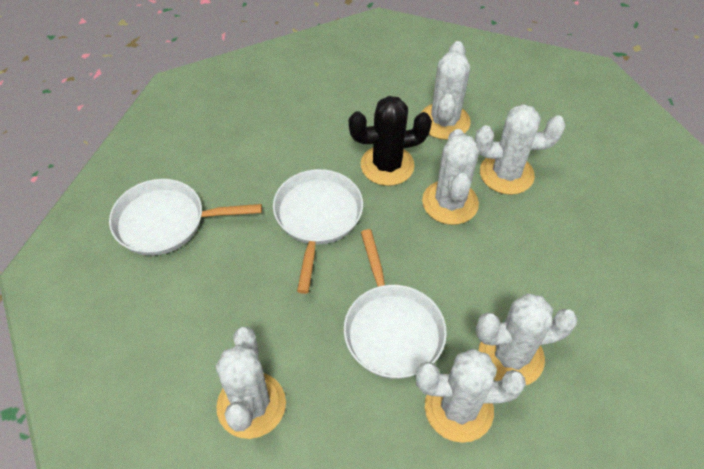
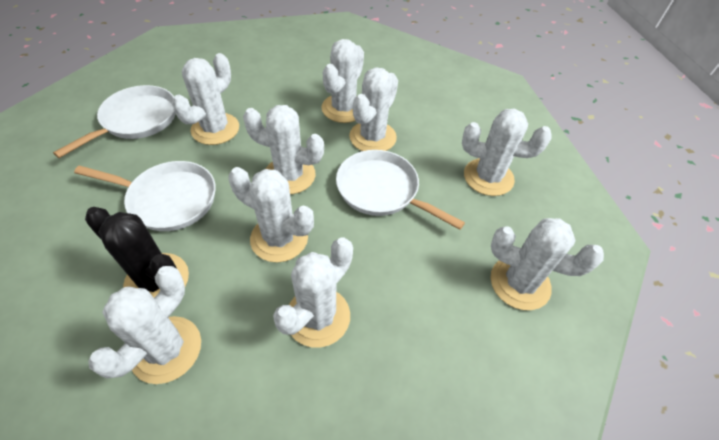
white cactus: [216,327,286,439] [416,349,526,443] [421,41,470,140] [422,129,479,225] [475,104,566,195] [476,294,578,385] = 6 -> [88,266,201,384] [172,53,239,145] [228,167,314,263] [243,105,324,194] [273,237,353,348] [321,39,364,123] [349,67,398,151] [462,109,552,196] [490,218,604,310] = 9

